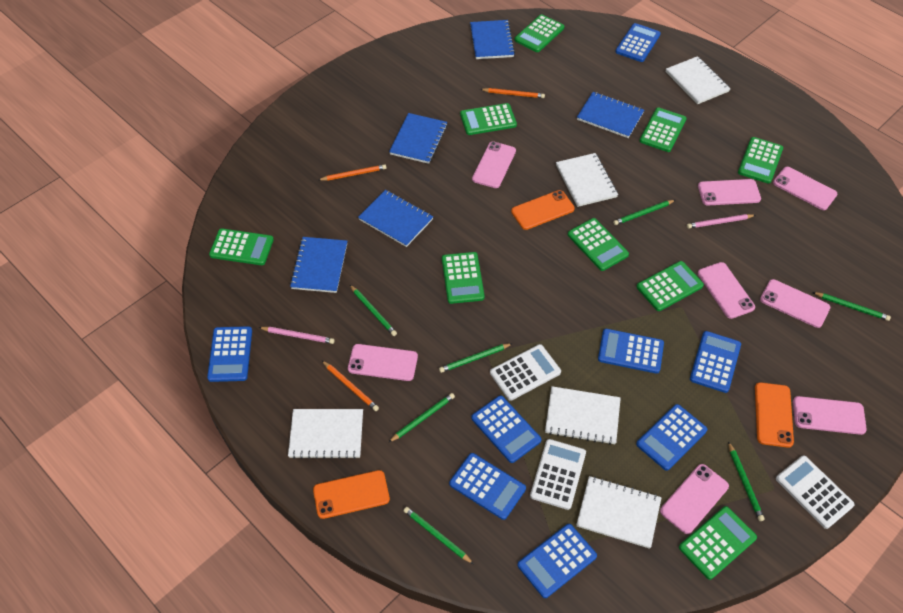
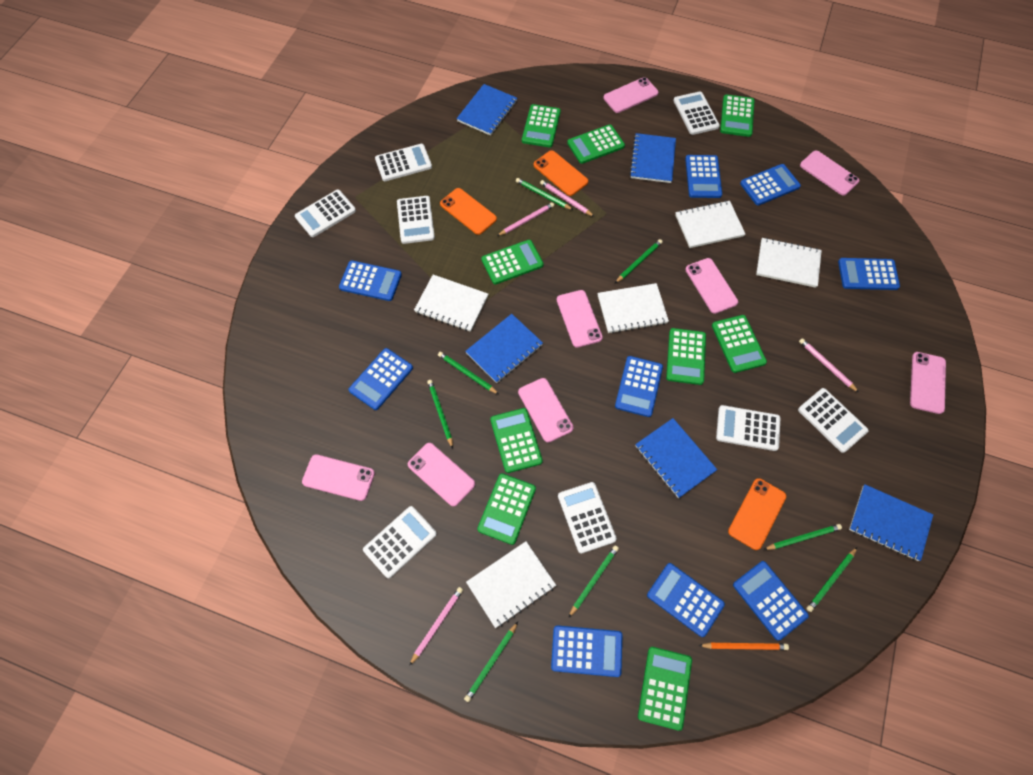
blue calculator: [207,326,252,382] [449,453,526,520] [471,395,541,463] [518,524,597,598] [598,329,664,374] [616,23,661,62] [636,404,707,471] [690,331,741,393] = 8 -> [339,260,402,301] [349,348,413,410] [551,625,622,677] [615,356,663,417] [647,563,725,637] [685,155,722,198] [733,561,809,640] [740,164,801,205] [838,258,900,290] = 9
green pencil: [350,285,397,336] [388,393,455,443] [403,507,474,564] [439,343,513,373] [613,200,675,225] [728,441,765,521] [812,292,891,321] = 7 -> [427,380,453,448] [438,352,499,394] [464,622,518,702] [516,178,573,210] [568,545,619,618] [615,239,663,283] [763,524,842,550] [806,547,857,612] = 8
orange pencil: [318,164,386,181] [322,361,379,411] [480,88,545,98] = 3 -> [698,643,789,650] = 1
pink pencil: [258,327,335,344] [687,214,756,229] = 2 -> [409,587,463,666] [497,202,554,236] [540,180,595,217] [799,338,859,392] = 4
white calculator: [490,344,561,401] [530,439,586,510] [776,455,855,529] = 3 -> [295,190,356,237] [363,506,437,578] [375,144,432,181] [397,196,435,244] [558,482,617,554] [673,91,720,135] [716,405,780,451] [798,388,869,453] = 8

